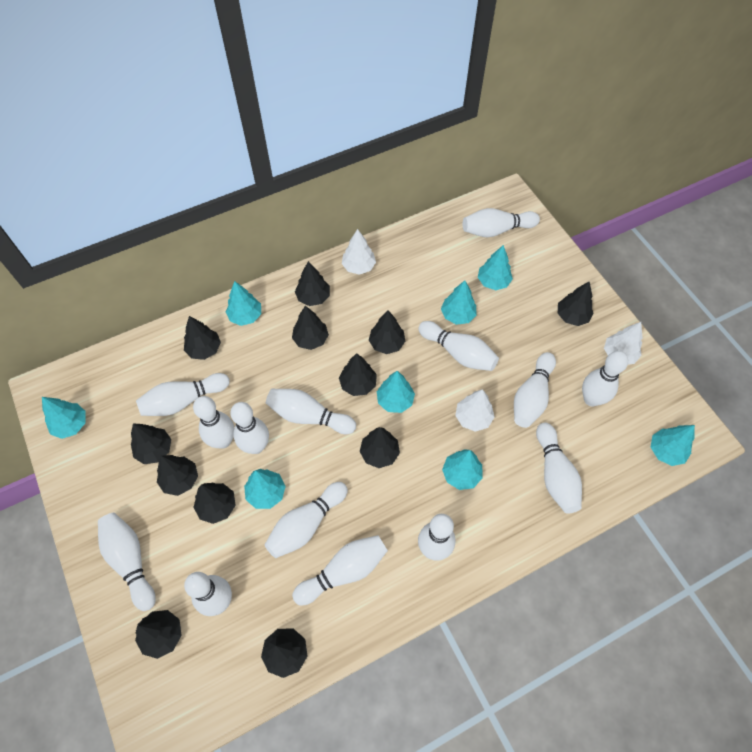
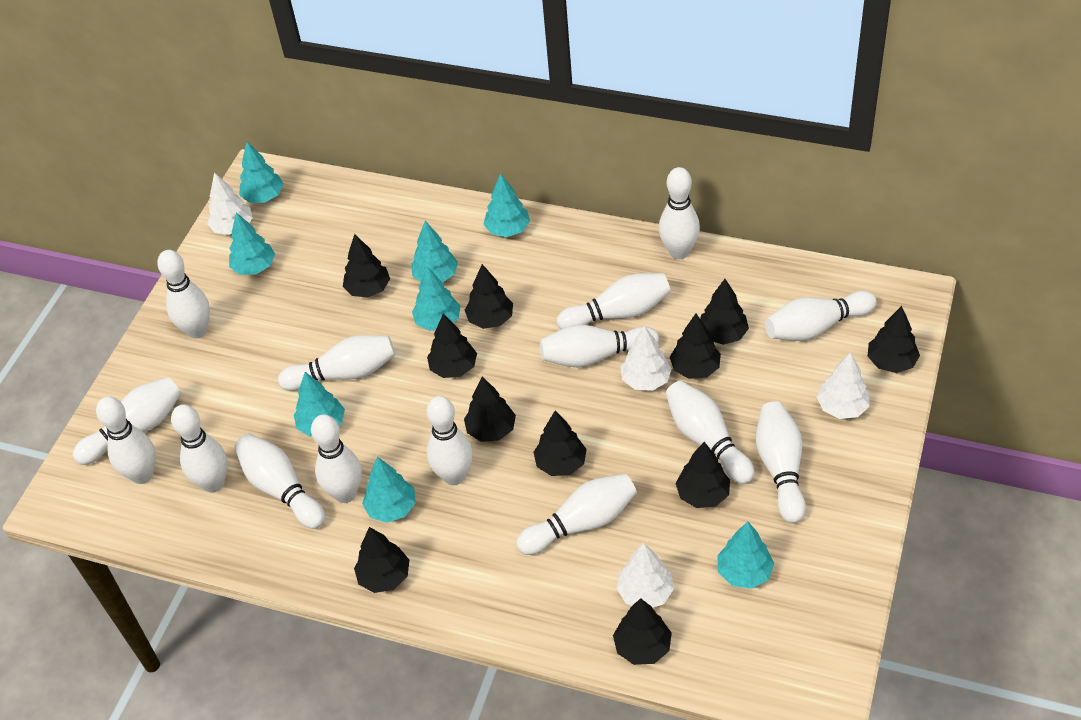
black tree: [131,423,171,464] [135,610,182,659] [157,455,198,496] [184,316,221,360] [193,482,236,524] [261,629,307,678] [292,306,329,350] [295,261,330,306] [339,353,377,396] [360,427,400,468] [369,310,405,354] [558,281,593,326] = 12 -> [343,234,390,298] [354,527,409,593] [427,313,477,378] [464,377,516,442] [465,264,513,329] [534,411,587,476] [613,598,672,665] [670,314,721,379] [675,442,730,508] [700,279,749,345] [867,306,920,373] = 11
white bowling pin: [98,513,156,611] [136,373,230,416] [184,572,232,616] [193,396,234,449] [230,402,269,454] [265,482,348,558] [266,389,356,434] [292,535,388,605] [418,321,499,371] [418,514,455,561] [463,208,540,237] [514,352,556,428] [536,422,582,514] [582,351,628,406] = 14 -> [73,377,182,465] [96,396,155,484] [157,250,210,339] [171,405,227,493] [235,433,325,529] [278,335,395,391] [311,414,362,503] [426,396,473,485] [516,473,637,555] [540,325,659,367] [557,273,671,330] [659,167,700,259] [665,380,755,484] [756,401,806,523] [765,291,877,341] = 15
white tree: [342,229,376,275] [455,389,495,432] [604,322,642,365] = 3 -> [207,172,253,235] [616,543,674,608] [621,325,672,391] [817,352,870,419] = 4

